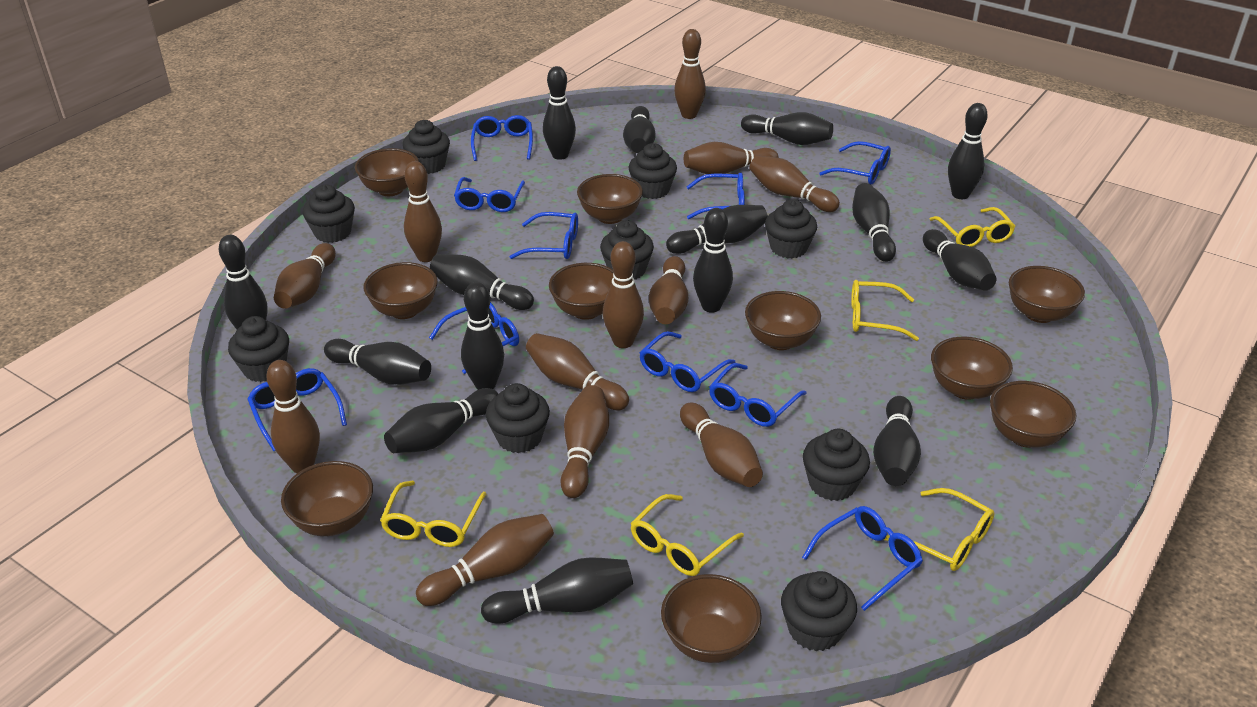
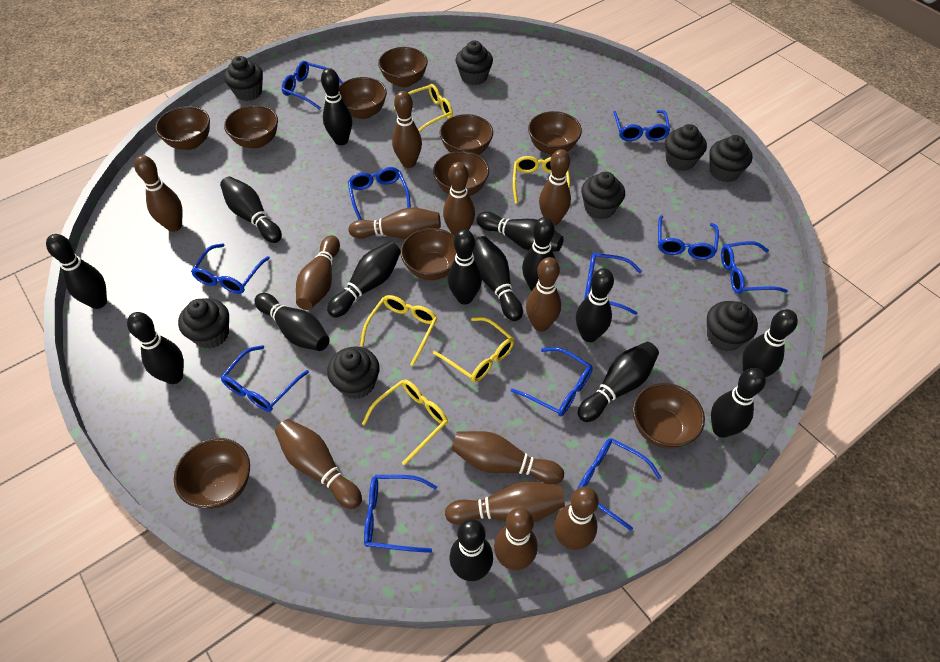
black cupcake: [228,316,289,382] [303,185,355,243] [403,120,450,174] [486,383,550,453] [600,221,654,280] [628,143,677,199] [765,199,817,259] [781,571,857,651] [803,429,870,501] = 9 -> [178,298,229,349] [224,56,263,101] [327,347,380,399] [456,41,493,85] [581,172,625,219] [665,124,707,171] [707,301,758,351] [709,135,752,182] = 8
blue glasses: [247,368,347,451] [429,302,519,374] [454,177,525,212] [471,115,533,161] [510,212,578,259] [639,331,735,392] [687,172,745,219] [709,363,807,427] [802,506,923,611] [820,141,891,184] = 10 -> [191,243,270,294] [221,345,309,412] [282,61,343,110] [348,167,411,220] [364,475,437,553] [511,347,593,416] [577,438,662,531] [584,253,642,315] [613,110,670,141] [658,215,719,260] [721,241,788,294] = 11

